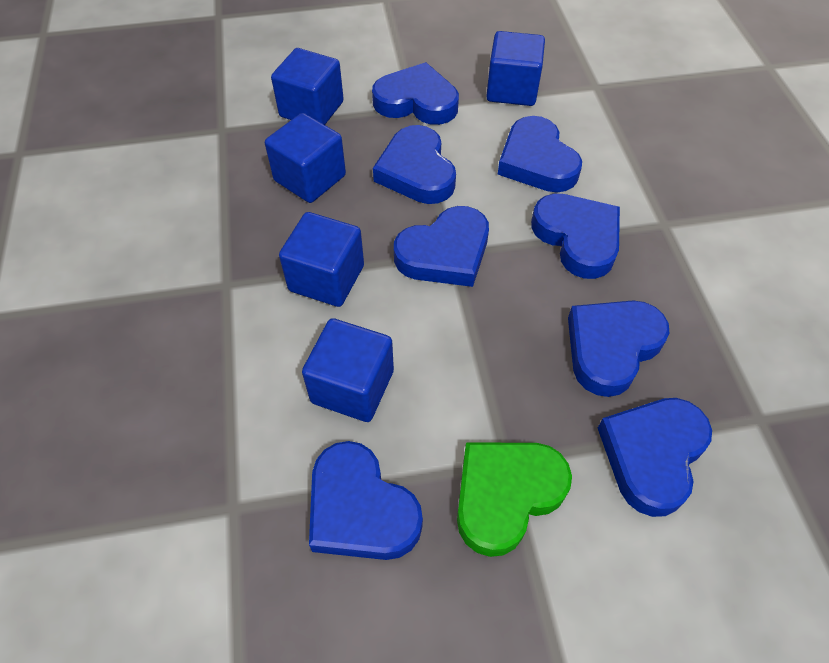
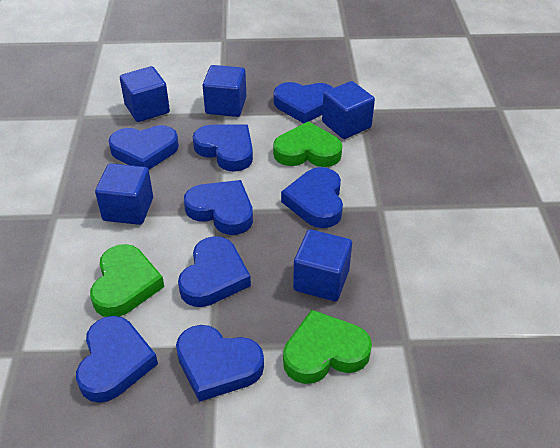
green heart: [457,443,572,557] = 1 -> [90,244,164,317] [273,121,342,167] [283,310,372,384] = 3

